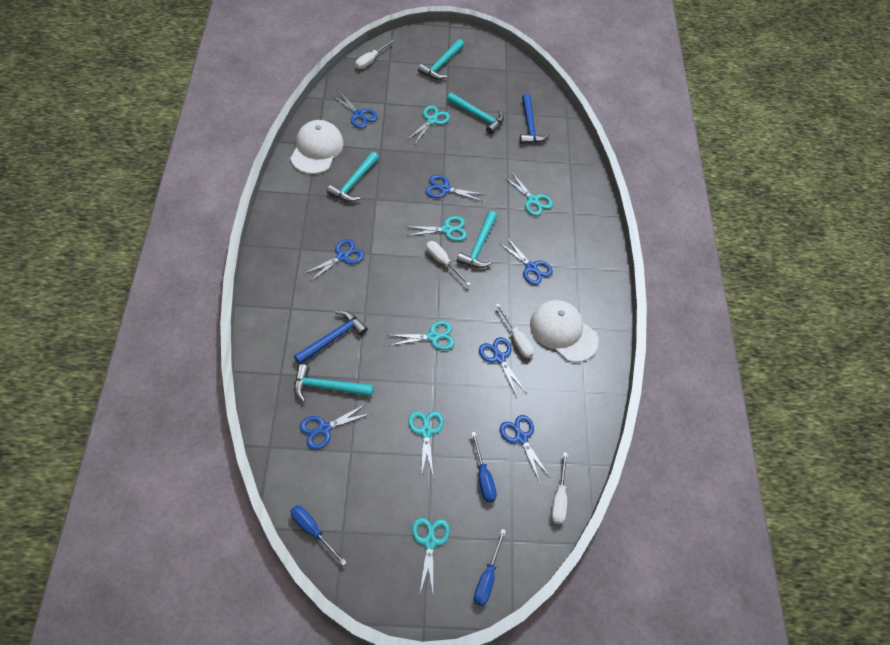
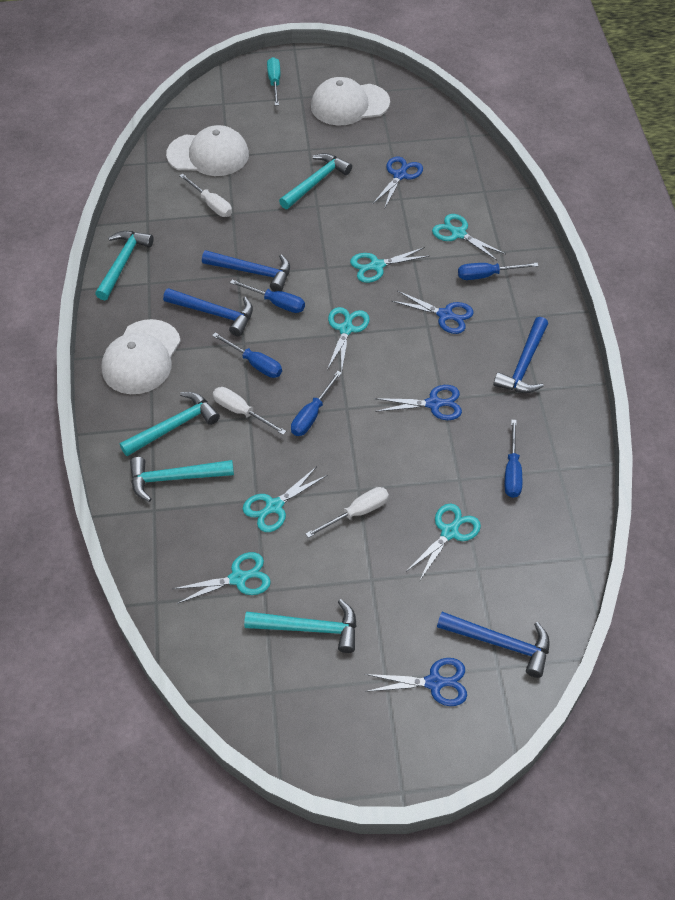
blue hammer: [294,311,368,365] [520,94,550,144] = 2 -> [163,288,253,336] [202,250,290,291] [437,612,550,678] [493,317,548,393] = 4
blue scissors: [300,404,369,449] [303,239,364,281] [331,91,378,129] [425,175,483,202] [479,337,527,397] [499,238,553,285] [500,415,550,482] = 7 -> [365,658,467,706] [373,157,423,207] [374,385,462,420] [392,291,474,334] = 4
blue screwdriver: [291,505,347,566] [471,432,497,502] [474,529,506,606] = 3 -> [212,332,282,378] [230,280,305,313] [291,371,342,436] [458,263,538,280] [505,420,522,498] = 5
turquoise screwdriver: none = 0 -> [267,57,280,106] = 1
white cap: [290,120,344,174] [530,300,598,362] = 2 -> [101,319,181,394] [166,125,249,176] [311,77,390,126] = 3
white screwdriver: [355,39,394,69] [426,241,471,286] [496,303,534,358] [551,452,568,524] = 4 -> [179,174,232,217] [213,387,286,435] [306,487,389,538] = 3

